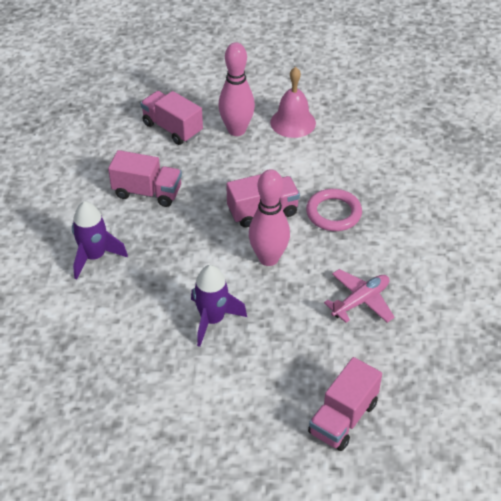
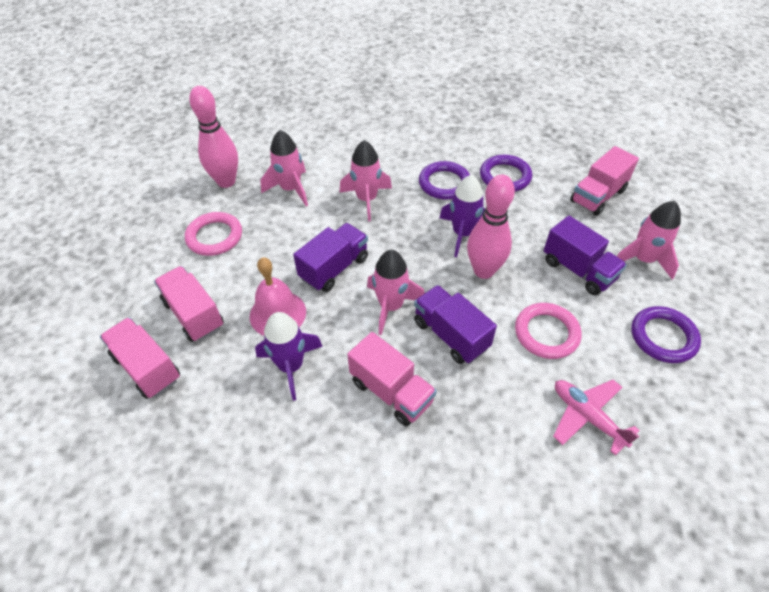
pink ring: [306,189,362,231] = 1 -> [185,212,242,256] [515,303,581,359] = 2
pink rocket: none = 0 -> [260,130,308,206] [339,140,392,221] [367,250,425,335] [617,201,681,280] = 4
purple ring: none = 0 -> [419,161,470,199] [480,155,532,191] [631,306,701,363] = 3
purple truck: none = 0 -> [293,223,368,292] [414,285,497,364] [544,216,627,295] = 3

